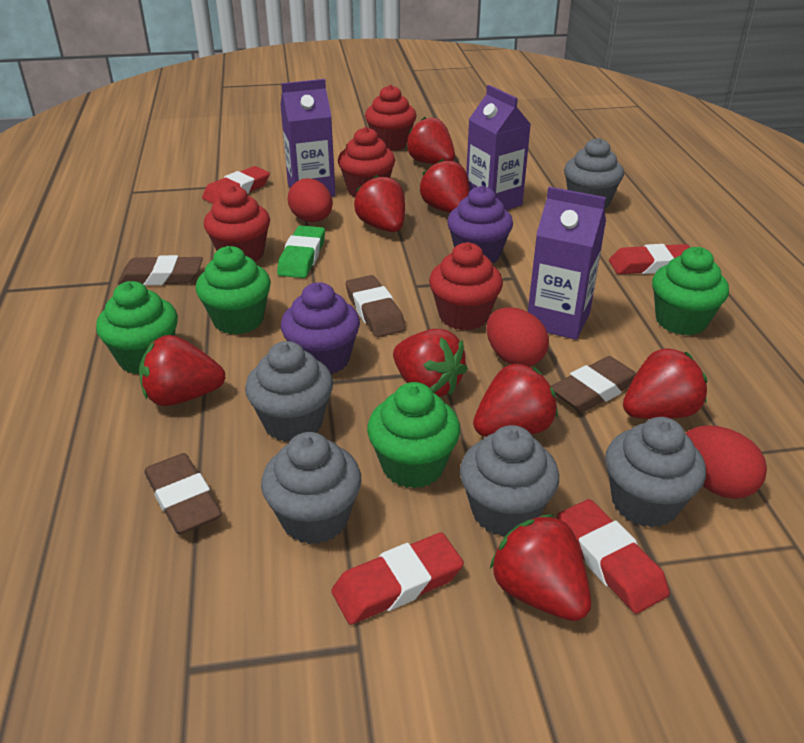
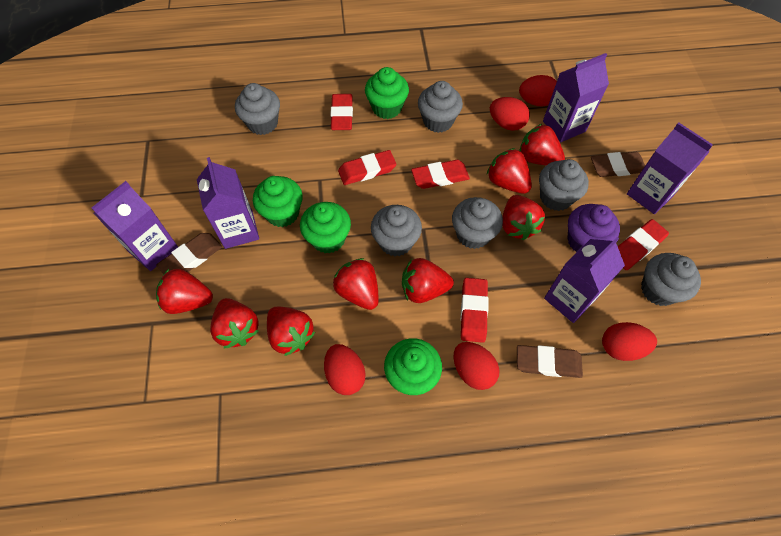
brown eraser: [118,255,203,285] [144,453,222,535] [345,275,406,337] [551,356,636,413] = 4 -> [156,233,222,274] [517,345,583,378] [591,152,645,177] = 3
green eraser: [277,225,325,278] = 1 -> none = 0
grey cupcake: [245,341,333,442] [261,432,362,544] [460,425,559,537] [564,138,624,210] [605,417,706,528] = 5 -> [235,83,280,135] [371,205,422,256] [418,81,463,133] [452,197,503,249] [539,159,589,211] [641,253,701,306] = 6
purple carton: [280,79,336,197] [466,85,531,210] [528,187,606,340] = 3 -> [92,181,178,271] [197,157,259,249] [543,53,609,142] [544,237,625,323] [627,123,713,214] = 5
purple cupcake: [281,282,360,375] [447,186,513,263] = 2 -> [567,204,620,253] = 1
red cupcake: [204,185,270,262] [338,127,395,197] [365,85,416,151] [429,242,503,330] = 4 -> none = 0
red egg: [288,178,333,222] [486,307,549,366] [686,425,767,499] = 3 -> [324,344,366,395] [454,342,499,390] [490,97,530,131] [519,75,557,106] [602,322,657,361] = 5
red eraser: [202,166,270,204] [331,532,464,625] [557,499,670,614] [609,244,690,274] = 4 -> [330,94,353,130] [338,150,396,185] [411,160,470,189] [460,278,489,343] [618,219,669,270] = 5

